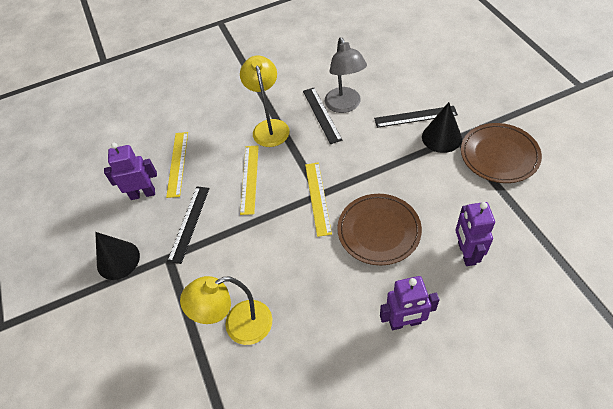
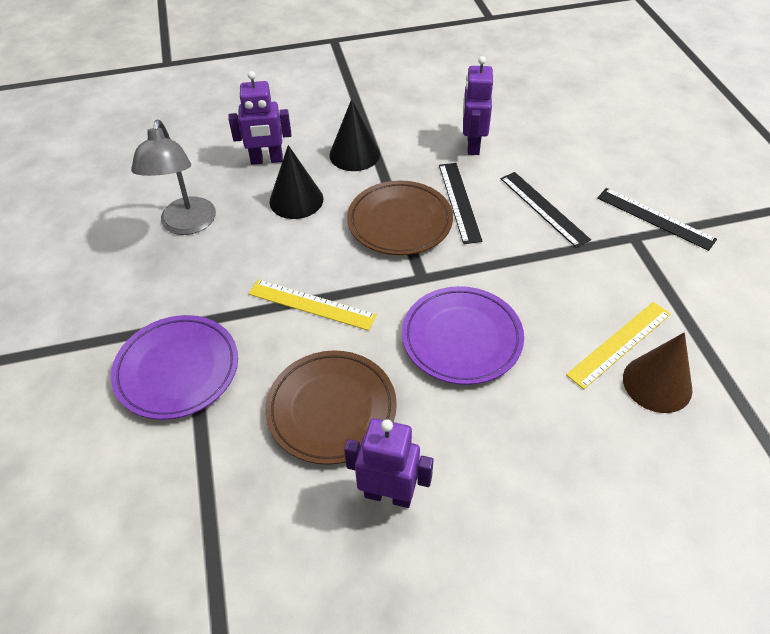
brown cone: none = 0 -> [623,332,692,413] = 1
purple plate: none = 0 -> [111,315,238,420] [402,286,524,385] = 2
yellow lamp: [180,276,273,345] [240,55,289,147] = 2 -> none = 0
yellow ruler: [166,132,188,198] [240,146,259,215] [305,162,332,237] = 3 -> [249,279,377,331] [566,302,671,389] = 2

